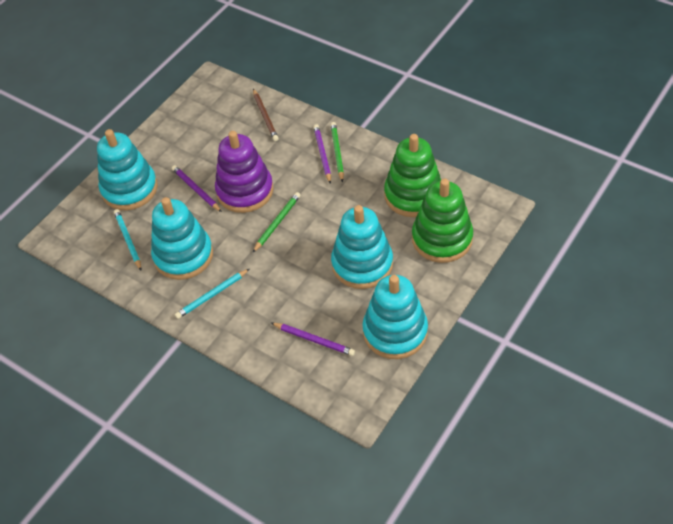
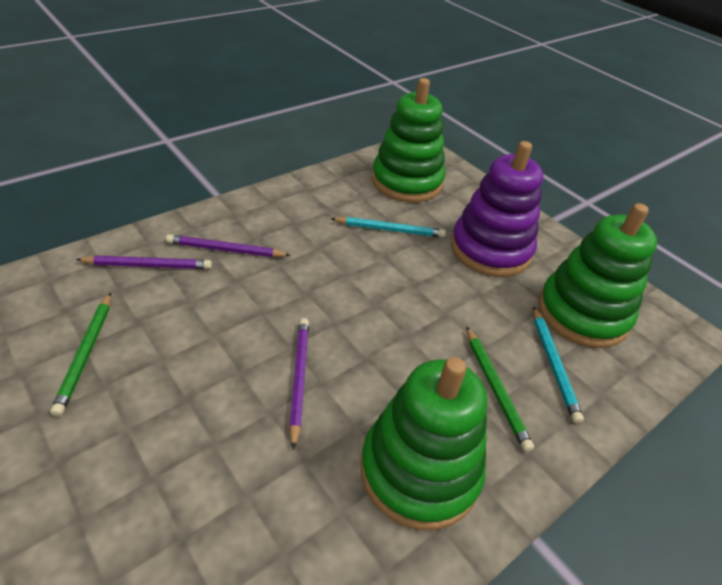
brown pencil: [253,89,279,141] = 1 -> none = 0
green stacking toy: [384,134,441,217] [412,178,473,263] = 2 -> [360,357,487,530] [372,78,445,202] [538,203,657,348] = 3
turquoise stacking toy: [97,129,158,210] [151,197,213,280] [331,205,393,289] [362,275,428,359] = 4 -> none = 0

